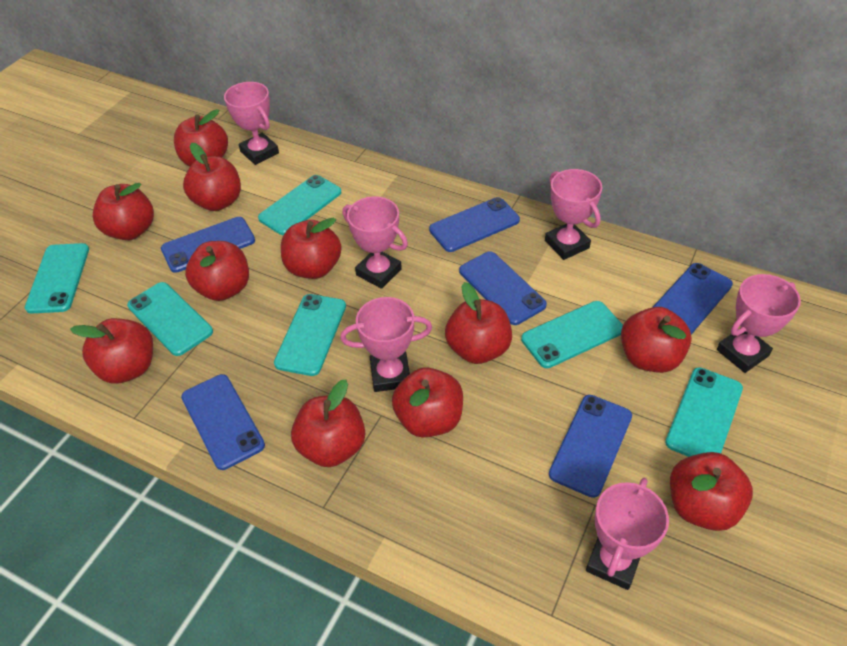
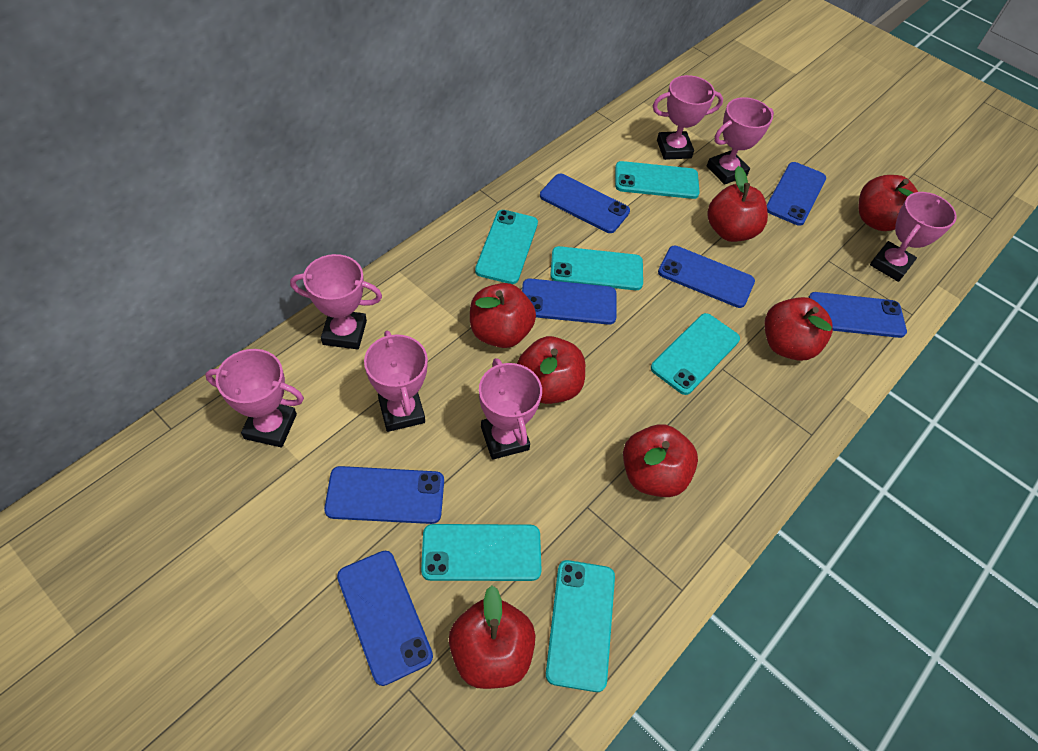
blue phone: [161,217,255,273] [181,374,265,470] [429,197,520,252] [459,251,547,325] [549,395,632,498] [653,263,733,335] = 6 -> [324,466,444,524] [337,551,433,686] [522,279,617,325] [540,174,630,233] [658,246,755,308] [767,162,826,226] [808,292,907,338] = 7
pink trophy: [224,82,279,165] [340,297,432,392] [342,196,408,289] [545,169,603,260] [586,478,669,590] [717,274,801,373] = 6 -> [205,349,304,447] [290,254,382,350] [364,331,428,432] [479,358,542,460] [653,75,723,160] [707,97,774,185] [870,192,957,282] = 7
red apple: [70,318,153,384] [93,183,154,240] [174,109,228,166] [183,143,241,211] [185,241,249,301] [281,218,342,279] [291,379,365,467] [392,367,463,437] [445,282,512,364] [621,307,692,373] [670,452,753,531] = 11 -> [449,586,536,689] [470,283,536,348] [517,336,585,404] [623,424,698,497] [707,166,768,242] [765,297,833,361] [858,175,918,231] = 7

